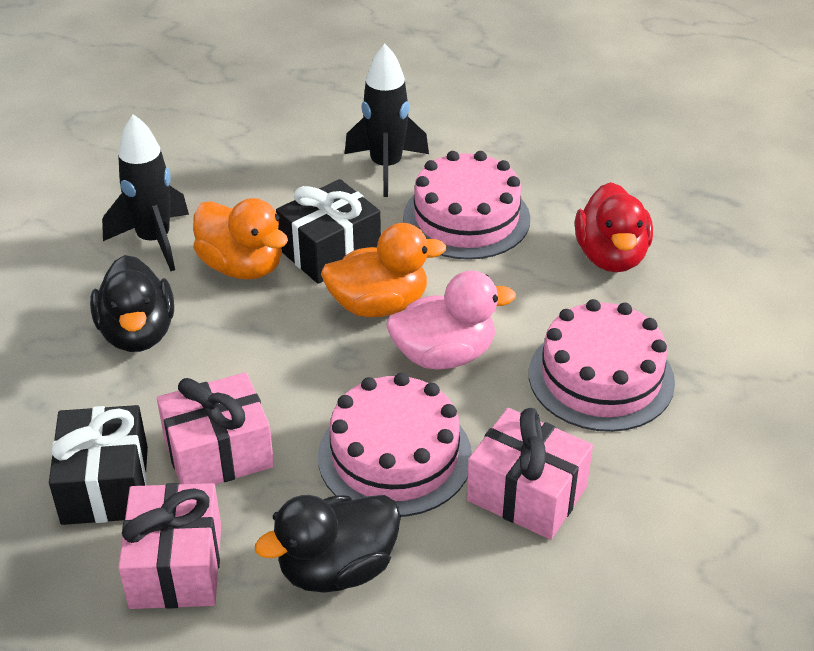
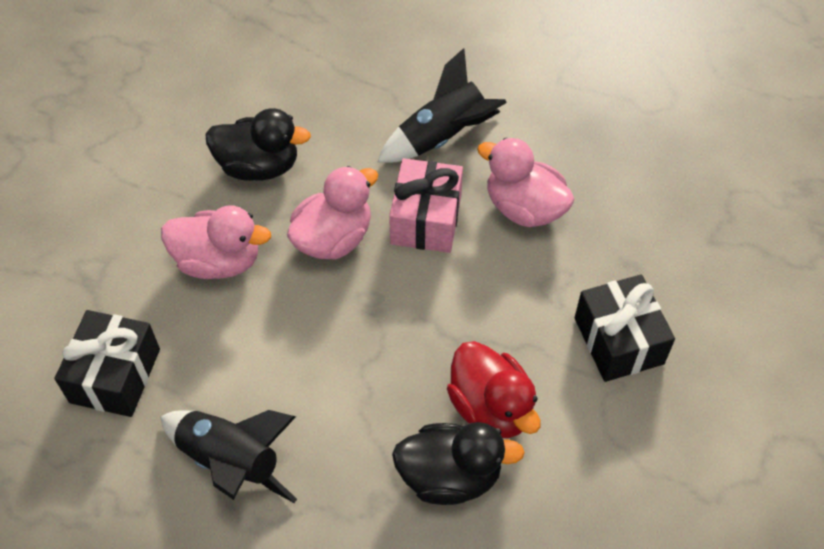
orange duck: [193,198,288,280] [321,223,447,317] = 2 -> none = 0
pink cake: [318,373,472,517] [403,151,530,260] [529,299,675,432] = 3 -> none = 0
pink duck: [387,271,516,370] = 1 -> [161,205,271,279] [287,166,378,259] [477,138,574,227] = 3
pink gift: [118,483,221,609] [157,372,274,484] [467,408,593,540] = 3 -> [389,158,463,253] = 1

